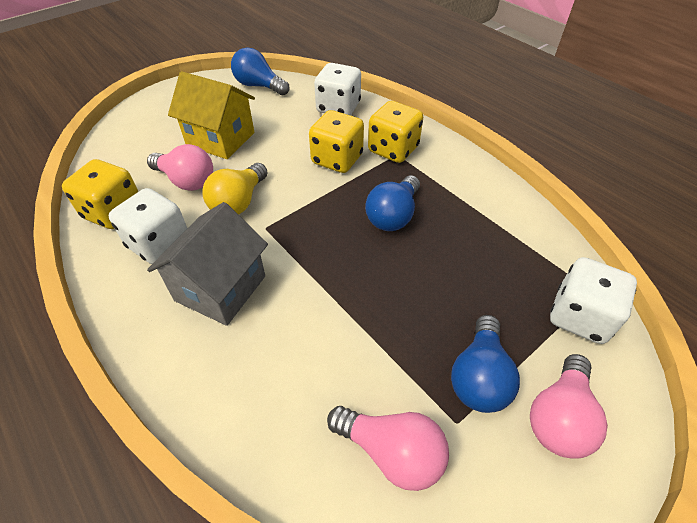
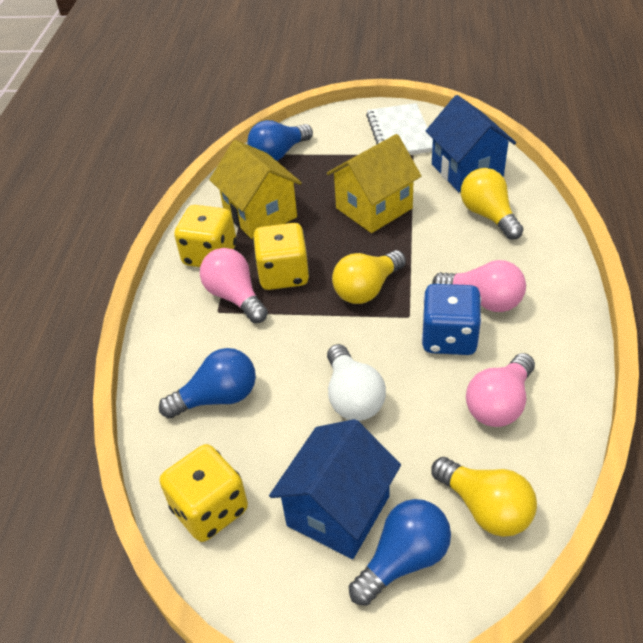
blue dice: none = 0 -> [421,284,482,355] = 1
blue house: none = 0 -> [269,419,401,559] [426,95,516,192] = 2
grey house: [147,202,268,326] = 1 -> none = 0
white dice: [109,188,187,264] [314,63,361,115] [550,257,637,344] = 3 -> none = 0
white light bulb: none = 0 -> [327,344,386,421] = 1
white notebook: none = 0 -> [366,103,433,155] = 1
yellow house: [168,71,255,159] = 1 -> [209,140,302,239] [327,134,421,233] = 2
yellow light bulb: [202,163,268,215] = 1 -> [332,250,406,304] [432,457,537,537] [461,168,523,240] = 3

